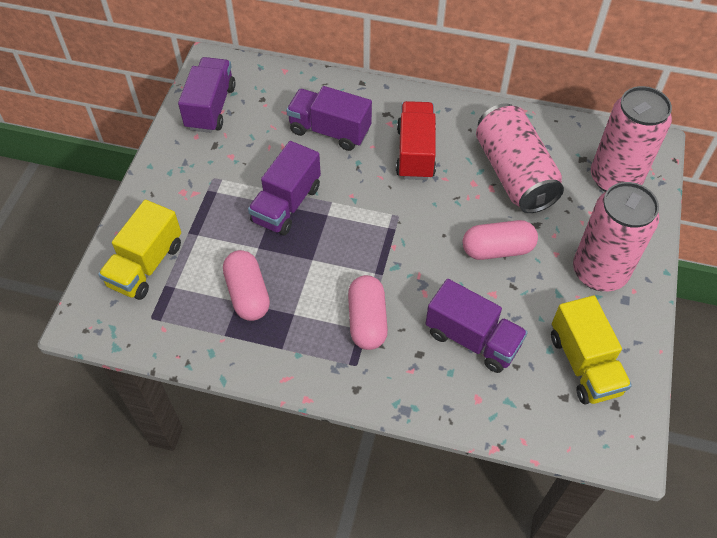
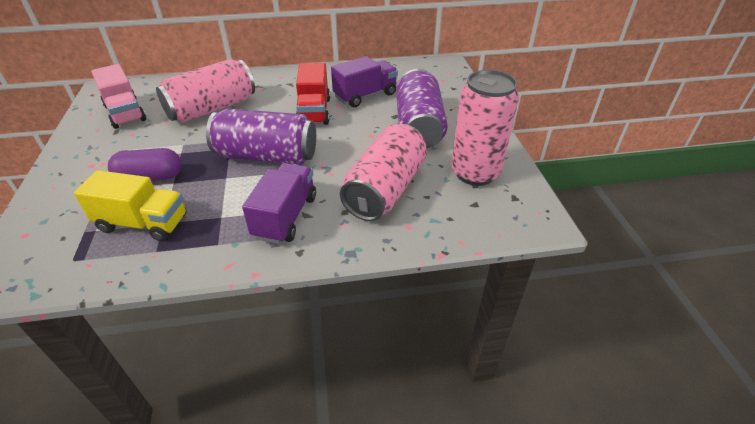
pink capsule: [223,250,270,321] [348,275,388,350] [462,220,538,260] = 3 -> none = 0
pink truck: none = 0 -> [91,64,146,129] = 1
purple can: none = 0 -> [206,109,316,165] [396,69,448,148] = 2
purple capsule: none = 0 -> [108,148,182,181] = 1
purple truck: [178,57,236,133] [248,141,321,235] [286,86,372,151] [426,279,528,373] = 4 -> [242,163,316,244] [331,56,398,107] = 2
yellow truck: [98,200,181,300] [551,296,632,405] = 2 -> [74,170,187,242] = 1

